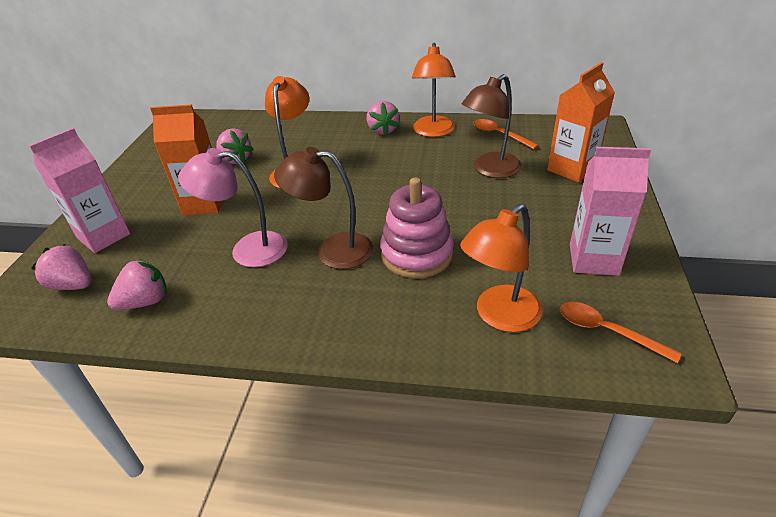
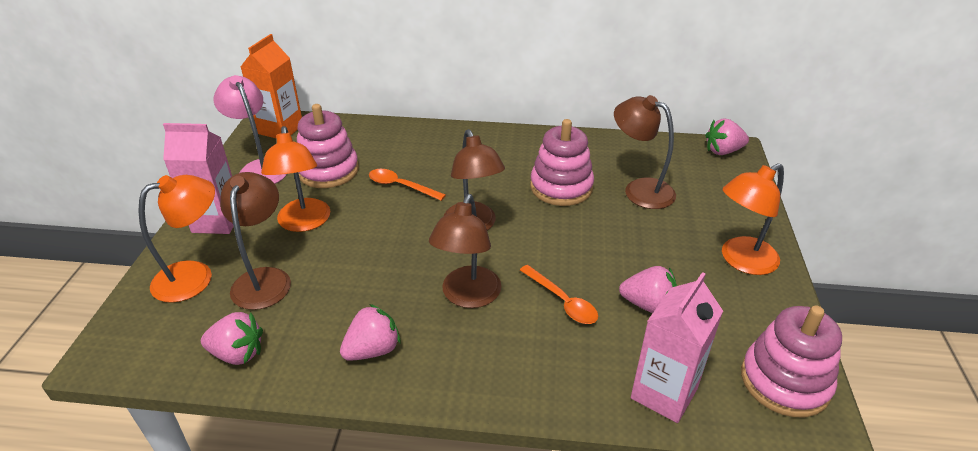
brown lamp: [274,147,373,269] [462,74,522,178] = 2 -> [220,172,291,310] [429,194,501,308] [444,129,505,230] [614,95,676,209] = 4
orange carton: [150,104,223,216] [547,62,615,183] = 2 -> [241,34,302,139] = 1
pink stacking toy: [380,177,454,278] = 1 -> [297,104,359,188] [530,119,594,206] [741,306,842,417] = 3

